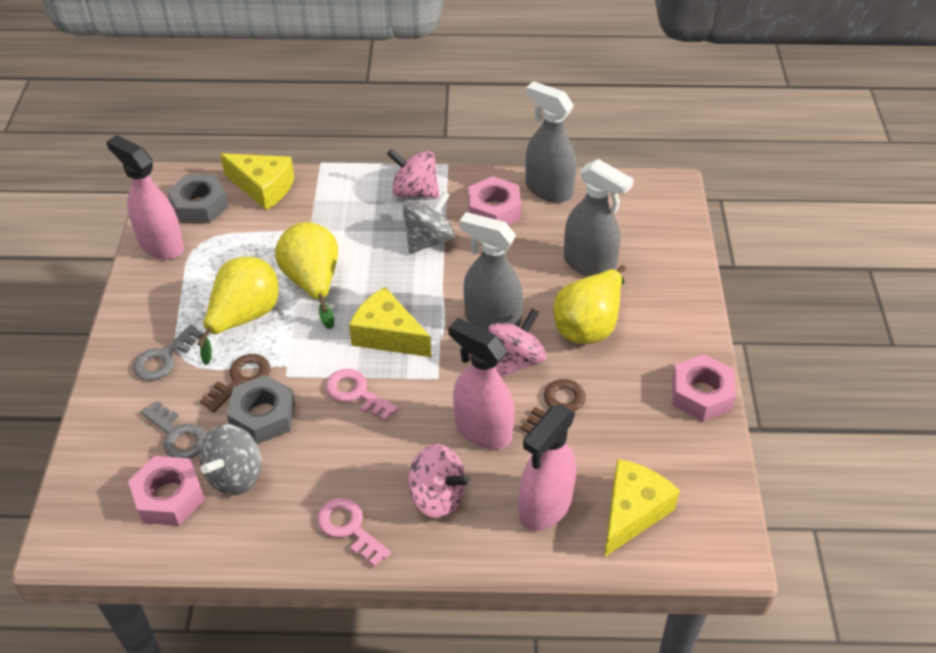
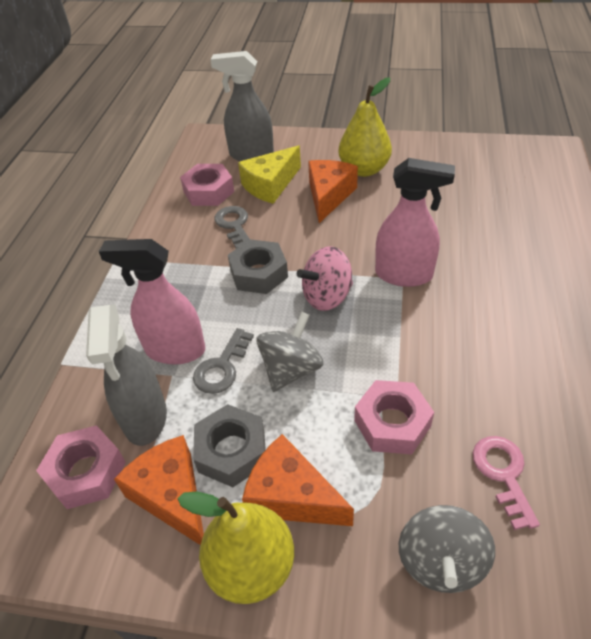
brown key: [200,354,270,413] [520,379,586,433] = 2 -> none = 0
grey spray bottle: [459,212,523,331] [525,81,577,203] [564,159,634,277] = 3 -> [86,304,167,446] [210,51,274,161] = 2
orange cheese: none = 0 -> [114,435,204,545] [242,434,354,526] [308,160,358,223] = 3
pink key: [317,498,391,567] [326,369,398,421] = 2 -> [473,436,540,530] = 1
pink spinning top: [387,149,440,198] [407,444,470,519] [488,308,547,378] = 3 -> [297,246,353,311] = 1
pink spray bottle: [106,135,184,260] [448,318,515,450] [518,405,576,531] = 3 -> [99,239,205,364] [375,158,455,287] = 2
yellow cheese: [220,153,294,210] [349,287,431,357] [604,459,680,557] = 3 -> [238,145,301,204] = 1
yellow pear: [197,257,279,365] [275,222,338,329] [553,265,626,344] = 3 -> [177,492,294,604] [339,77,392,177] = 2

